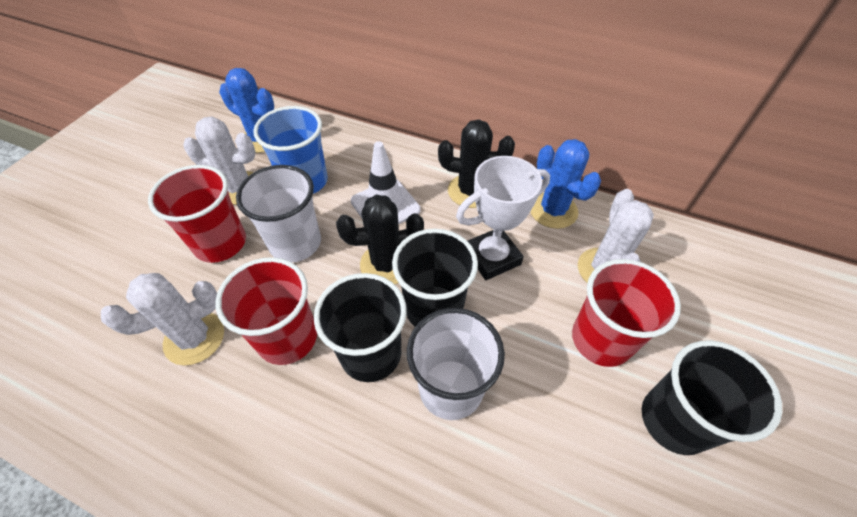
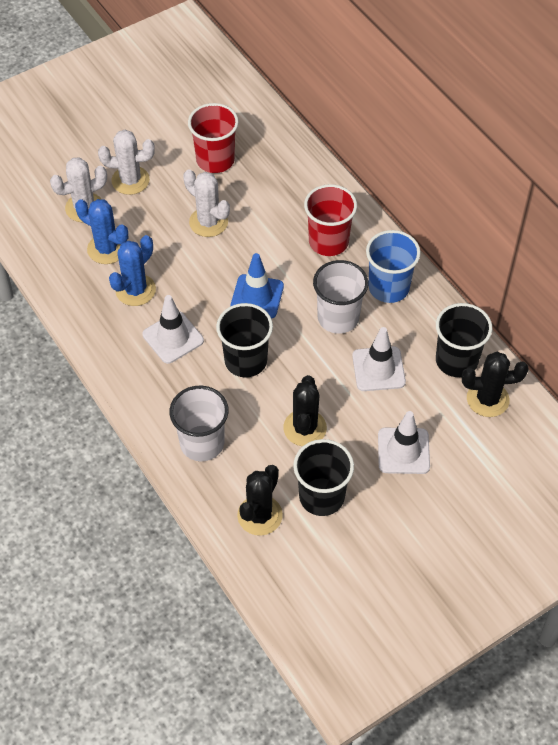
black cactus: [336,194,424,284] [438,120,515,208] = 2 -> [237,465,283,536] [283,375,327,446] [462,352,529,417] = 3
blue traffic cone: none = 0 -> [230,253,284,319] = 1
red cup: [148,165,246,263] [215,257,317,365] [572,259,681,367] = 3 -> [188,103,239,173] [304,184,357,256] = 2
white traffic cone: [351,141,421,224] = 1 -> [142,295,204,364] [352,327,406,391] [378,411,430,474] = 3
white trophy: [456,156,550,280] = 1 -> none = 0

